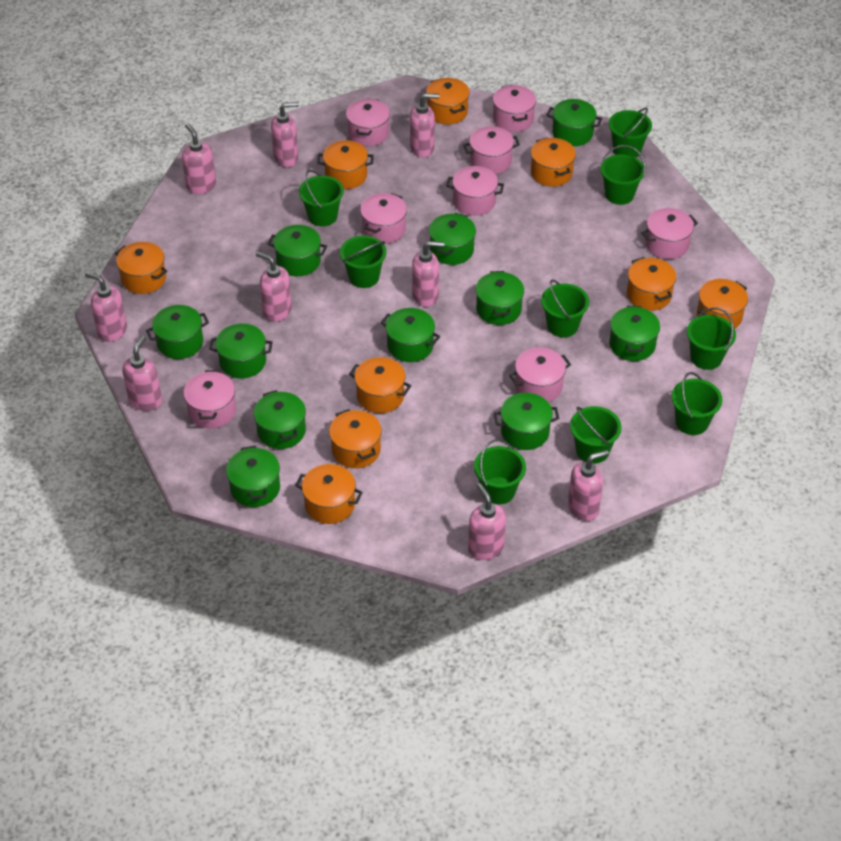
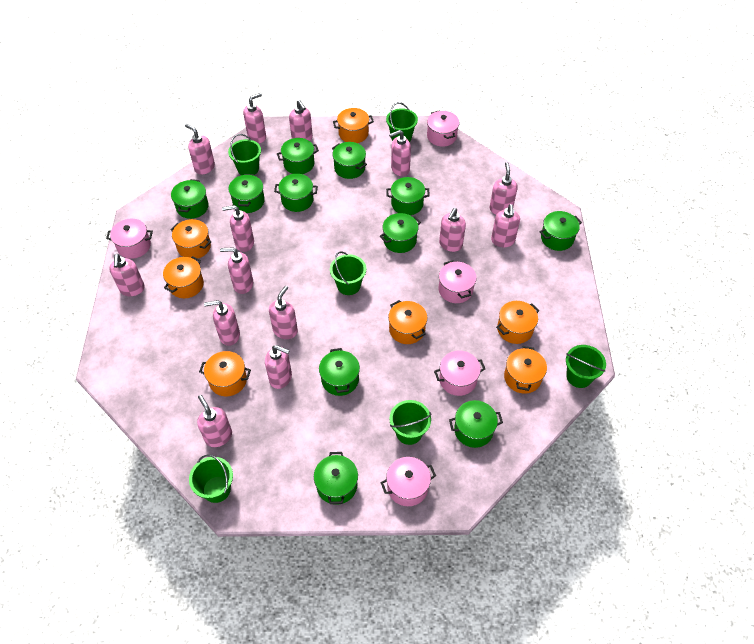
green bucket: [299,170,344,226] [340,235,386,288] [474,439,526,505] [541,280,589,337] [570,406,622,464] [600,145,646,205] [609,108,652,158] [672,372,723,435] [687,307,736,370] = 9 -> [189,454,233,503] [228,134,261,175] [330,251,366,295] [386,102,418,142] [390,400,431,445] [566,345,606,388] = 6
orange pot: [115,242,167,294] [295,464,363,524] [317,140,374,189] [329,409,382,468] [349,357,411,413] [426,78,470,125] [531,138,576,187] [627,257,676,311] [697,279,748,329] = 9 -> [163,256,204,298] [170,219,211,258] [199,351,251,397] [333,108,374,143] [388,300,427,344] [496,301,539,344] [504,346,547,394] = 7
pink pot: [184,370,236,428] [346,98,390,146] [360,193,407,244] [446,166,504,216] [463,126,520,174] [493,85,536,132] [509,347,571,402] [641,208,698,259] = 8 -> [106,219,153,259] [380,457,436,506] [427,111,460,147] [434,351,485,396] [438,260,477,303] = 5
pink soap dispenser: [85,272,127,342] [122,336,162,411] [182,123,216,194] [256,252,292,322] [271,102,299,167] [410,93,440,158] [412,241,445,307] [468,483,506,560] [568,450,609,521] = 9 -> [109,254,145,296] [185,124,215,174] [197,395,232,447] [204,300,240,346] [220,247,253,294] [222,205,254,252] [243,93,266,143] [265,345,292,389] [269,286,298,339] [289,100,313,141] [389,130,411,176] [439,208,466,252] [490,162,518,215] [491,204,520,247] = 14

